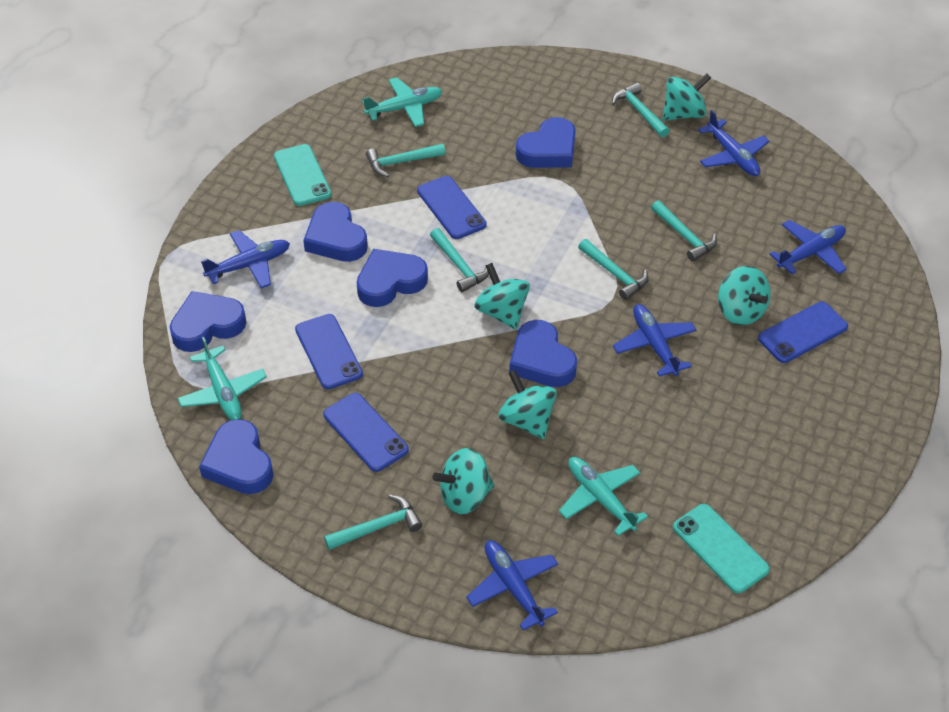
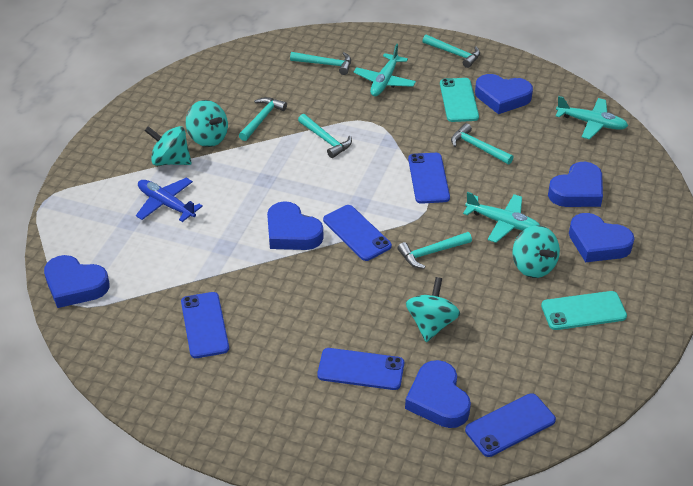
blue phone: [295,314,363,389] [323,393,409,472] [417,176,487,239] [758,302,848,363] = 4 -> [181,292,229,358] [317,348,404,390] [323,205,392,261] [408,153,450,204] [465,393,556,457] = 5
blue plane: [201,230,290,289] [466,540,558,630] [613,304,697,377] [698,110,769,176] [769,220,847,274] = 5 -> [136,178,203,222] = 1
turquoise spinning top: [433,448,494,514] [474,263,530,330] [498,370,557,439] [662,74,711,121] [718,266,771,325] = 5 -> [145,126,192,166] [186,100,228,147] [406,277,460,342] [512,225,560,278] = 4

